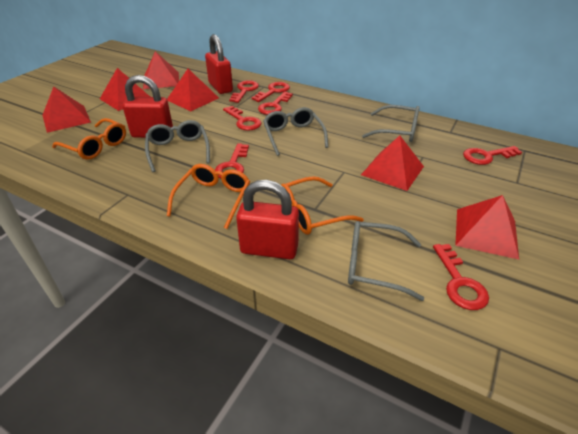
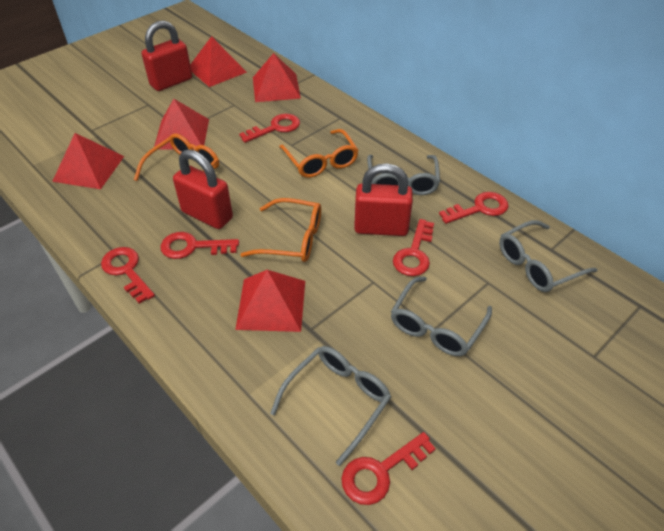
red key: [215,143,249,178] [223,106,261,131] [229,80,259,103] [252,82,290,102] [258,91,293,115] [433,244,489,310] [463,146,522,165] = 7 -> [101,247,155,304] [161,232,239,259] [239,114,300,143] [341,432,436,505] [393,219,434,276] [439,192,509,224] = 6
red pyramid: [42,87,91,133] [100,68,150,111] [143,51,179,89] [167,69,219,111] [361,136,424,191] [455,195,519,259] = 6 -> [52,133,124,189] [154,99,209,150] [190,36,247,87] [235,270,305,332] [253,53,301,102] = 5

